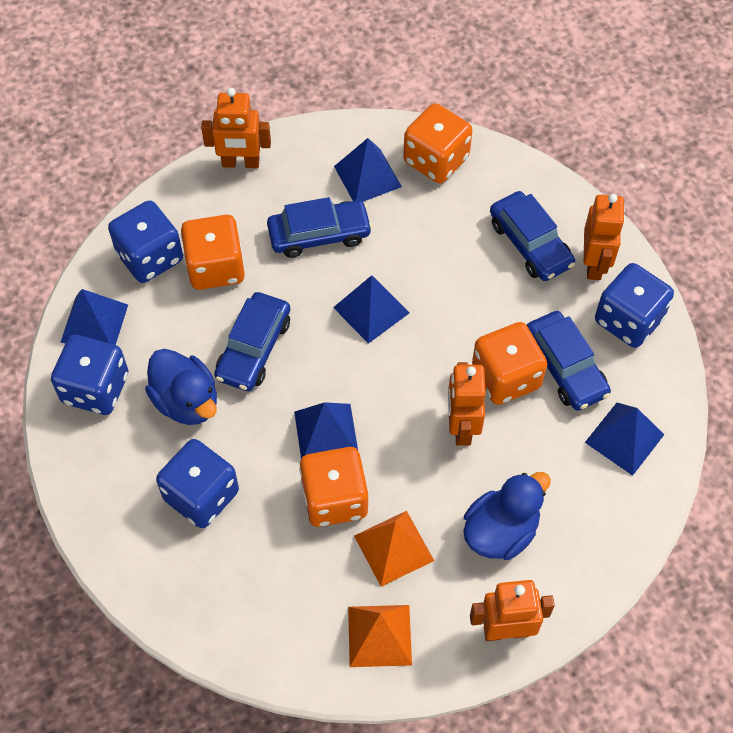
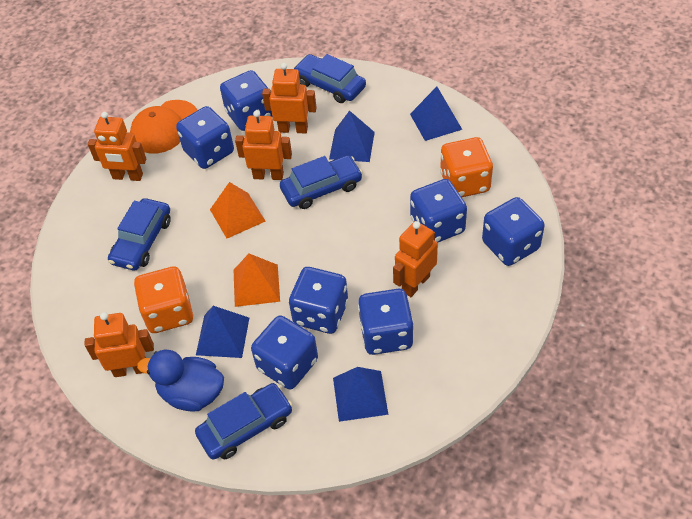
blue dice: [51,335,128,415] [108,200,183,283] [156,439,239,528] [595,263,674,348] = 4 -> [176,106,234,169] [220,70,272,131] [251,315,318,390] [289,267,348,334] [358,289,414,355] [410,179,467,243] [482,197,545,266] = 7
blue duck: [145,349,217,425] [463,472,551,560] = 2 -> [137,350,224,412] = 1
blue pyramid: [60,289,128,345] [294,402,358,458] [333,275,409,344] [334,138,402,202] [585,403,664,476] = 5 -> [196,306,249,358] [329,111,375,162] [333,367,388,422] [410,87,462,141] = 4
orange cap: none = 0 -> [130,100,197,154] = 1
orange dice: [181,215,245,290] [299,447,369,527] [403,103,472,183] [472,322,547,405] = 4 -> [134,266,193,333] [440,137,493,197] = 2
orange robot: [201,88,271,168] [448,362,486,446] [470,580,555,641] [584,194,625,280] = 4 -> [85,312,154,377] [88,112,146,181] [235,110,292,180] [262,63,317,134] [393,221,438,297] = 5

